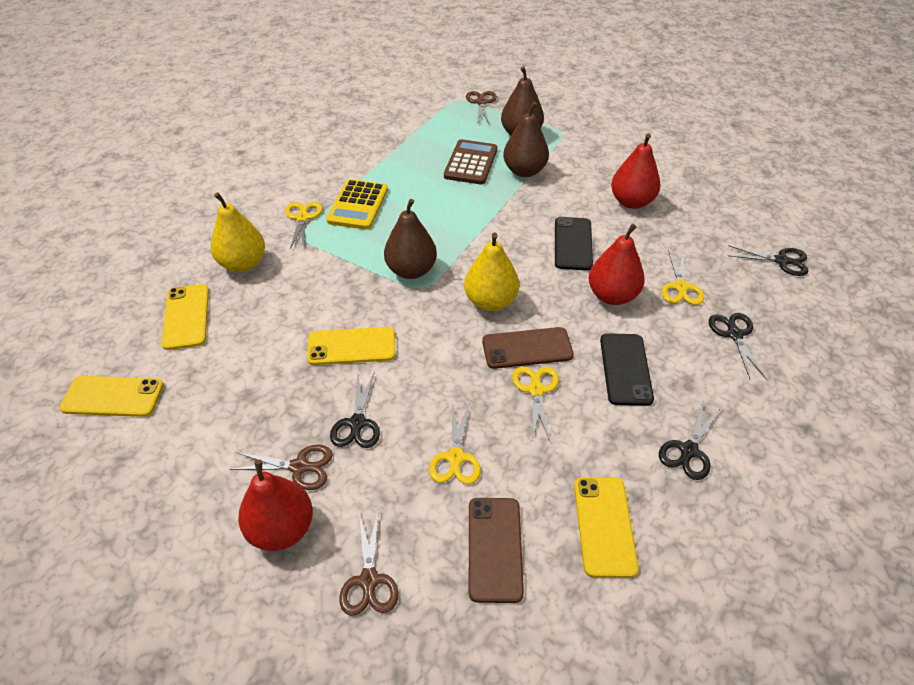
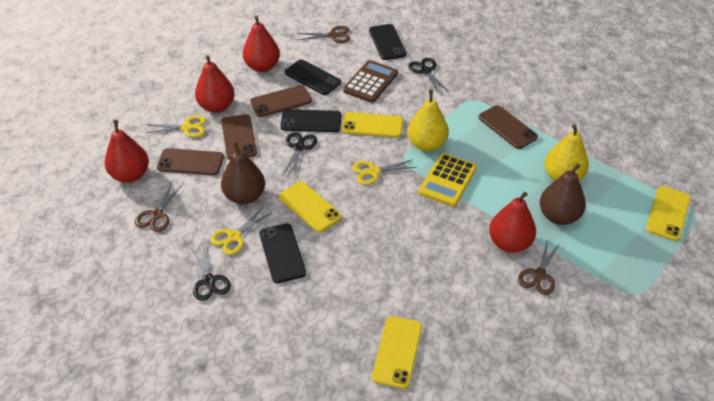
black phone: [555,217,593,271] [600,333,654,406] = 2 -> [259,223,306,283] [280,109,342,132] [285,59,341,95] [369,24,407,60] = 4
black scissors: [330,371,380,448] [659,401,721,480] [709,313,766,379] [728,245,808,276] = 4 -> [191,242,231,301] [282,132,317,177] [408,58,449,93] = 3
brown pear: [384,199,437,279] [501,66,544,136] [503,102,549,177] = 3 -> [221,141,265,204] [540,164,586,225] = 2
brown phone: [469,498,524,603] [482,327,574,369] = 2 -> [157,148,224,175] [221,114,257,160] [250,85,312,117] [478,105,538,149] = 4
red pear: [238,460,313,551] [589,224,645,305] [611,133,661,209] = 3 -> [105,120,149,183] [195,55,235,113] [243,16,280,72] [489,192,536,253] = 4
yellow scissors: [285,202,322,250] [429,402,481,485] [512,367,559,441] [661,250,704,305] = 4 -> [146,116,206,137] [210,207,272,255] [353,159,417,185] = 3

